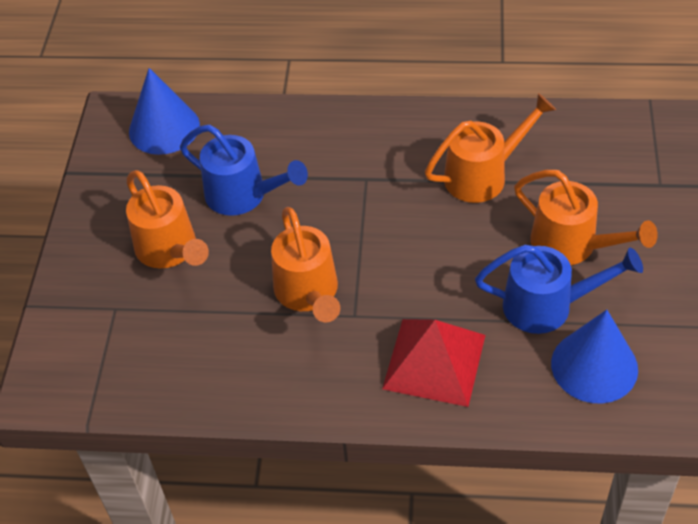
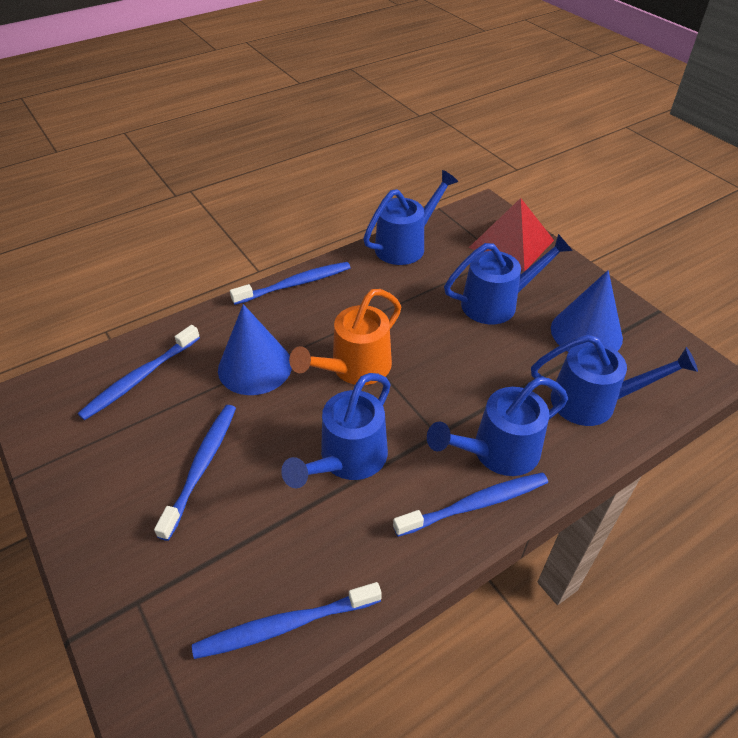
blue toothbrush: none = 0 -> [78,325,200,420] [154,405,236,541] [192,582,382,659] [230,262,351,305] [393,472,548,537] = 5
blue watering can: [180,125,308,216] [475,245,643,334] = 2 -> [281,373,391,488] [363,170,458,265] [427,377,568,476] [444,234,573,324] [531,334,698,426] = 5
orange watering can: [126,170,209,268] [271,207,340,323] [425,93,556,203] [514,170,658,265] = 4 -> [289,289,401,385] = 1

